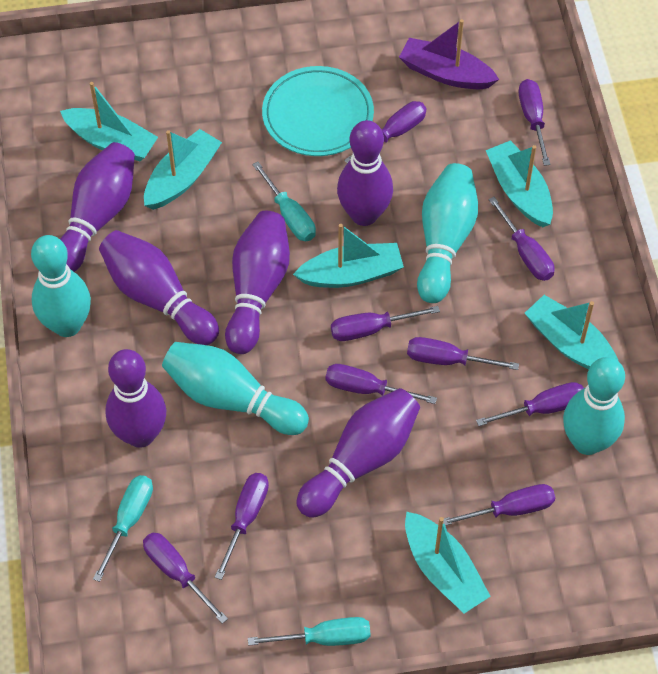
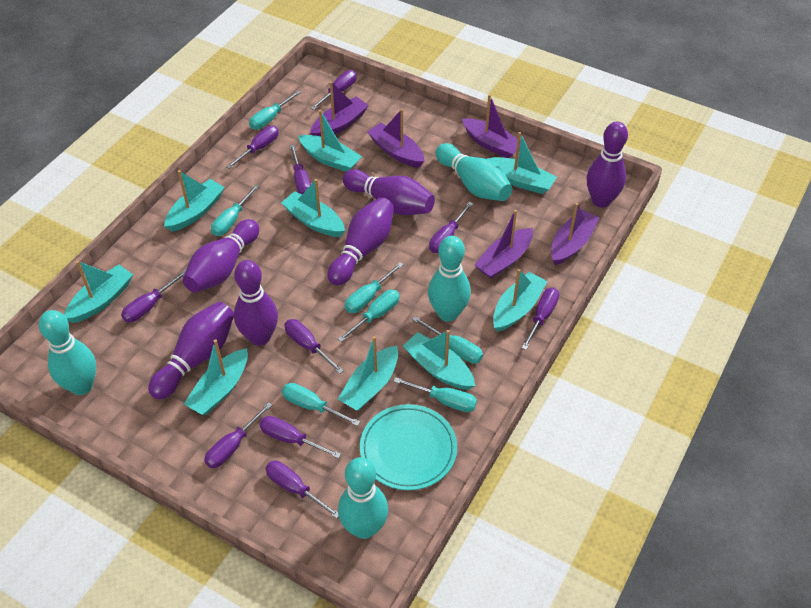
purple boat: [399,19,499,89] = 1 -> [310,81,369,136] [367,109,425,168] [462,94,521,158] [474,210,533,279] [551,203,599,265] = 5
turquoise boat: [60,82,158,161] [144,129,222,210] [293,224,404,288] [405,512,491,614] [486,140,553,227] [525,295,618,369] = 6 -> [64,261,133,323] [164,170,225,232] [184,339,248,415] [281,179,345,237] [298,110,362,172] [338,336,398,411] [403,330,475,390] [487,132,557,194] [493,269,548,332] = 9
turquoise screwdriver: [93,475,153,582] [248,617,370,646] [252,162,316,241] = 3 -> [211,184,259,236] [249,90,301,129] [282,383,360,426] [338,290,400,342] [345,262,404,313] [393,377,477,412] [412,316,483,364] = 7

